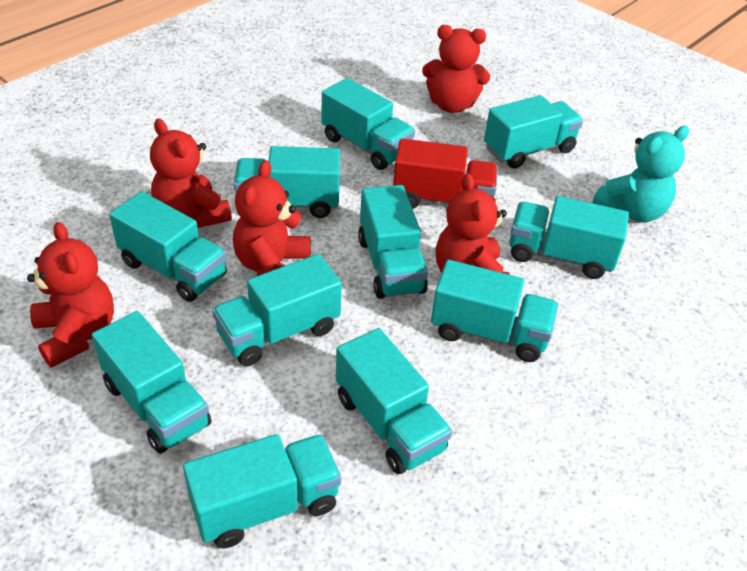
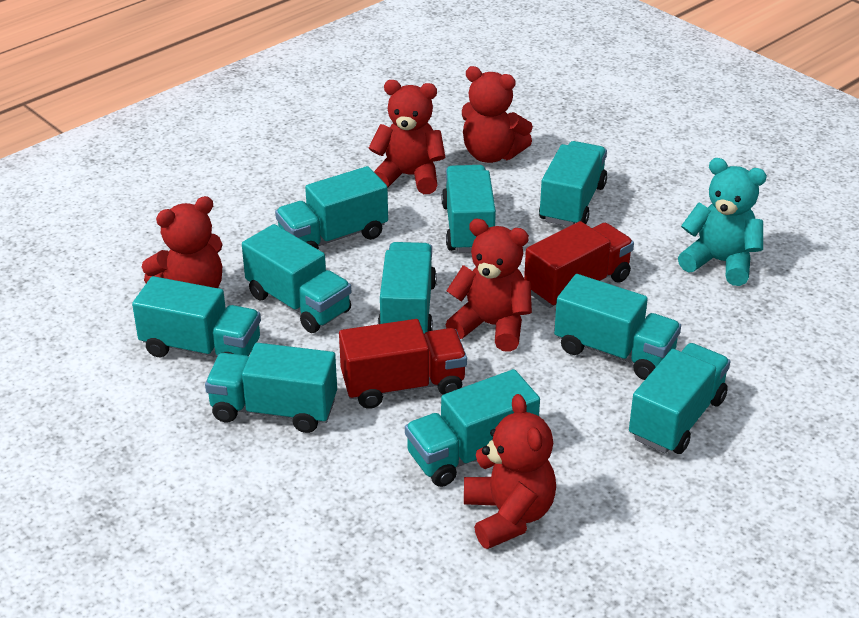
red truck: [393,139,498,209] = 1 -> [339,319,467,409] [524,221,634,308] = 2
turquoise truck: [92,311,212,454] [109,191,227,302] [183,434,341,548] [212,254,342,366] [234,146,340,218] [321,78,415,170] [336,328,452,474] [358,185,428,299] [431,260,559,362] [484,95,583,168] [509,196,629,279] = 11 -> [132,276,261,357] [205,343,337,433] [242,224,351,333] [275,166,388,250] [378,242,437,333] [405,369,540,487] [442,165,496,253] [539,141,607,227] [554,274,681,380] [629,343,730,454] = 10

